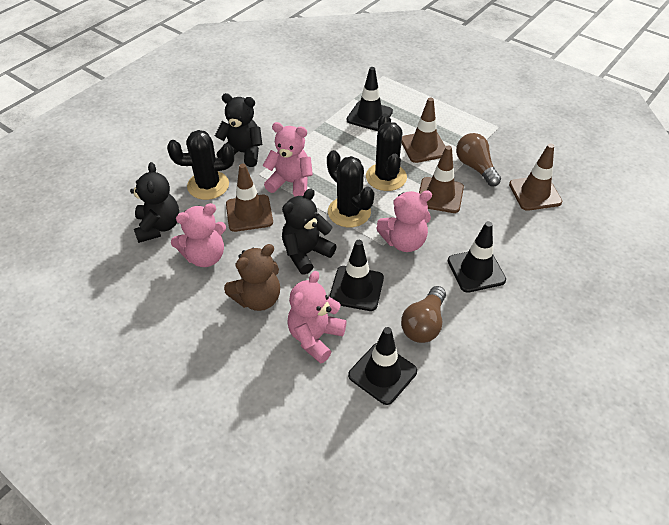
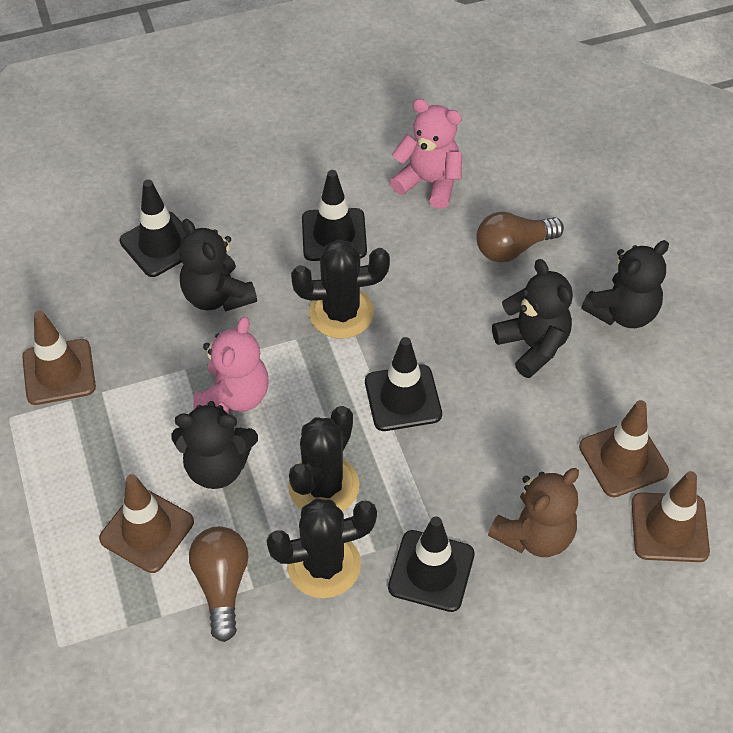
black teddy bear: [130,162,179,243] [215,93,262,167] [282,189,337,275] = 3 -> [171,401,258,489] [179,219,257,312] [492,259,573,378] [581,240,669,328] = 4
pink teddy bear: [171,203,226,267] [263,122,313,197] [287,271,347,364] [376,190,432,252] = 4 -> [193,317,269,415] [390,99,462,209] = 2

